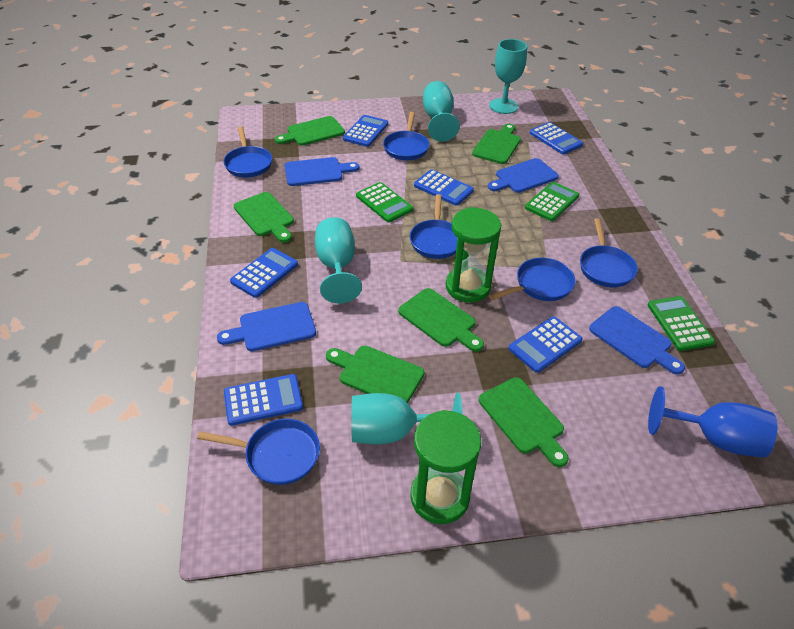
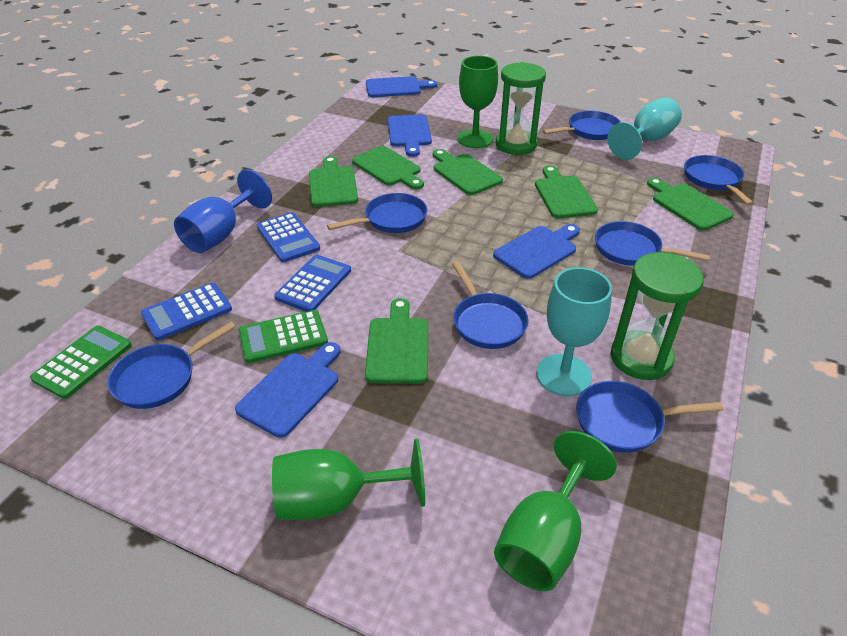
blue calculator: [224,374,303,426] [230,248,298,298] [343,115,388,147] [414,169,474,206] [509,316,583,373] [530,122,583,154] = 6 -> [141,283,232,340] [257,212,320,262] [274,255,351,312] = 3
blue pan: [197,419,320,485] [223,126,272,177] [383,112,429,160] [409,194,457,259] [489,258,576,301] [580,218,638,288] = 6 -> [108,322,236,409] [327,193,427,233] [452,261,529,349] [542,111,620,140] [576,381,724,453] [595,221,710,266] [684,155,754,206] = 7
green calculator: [356,182,413,222] [525,182,579,221] [647,296,715,351] = 3 -> [30,326,132,399] [239,310,328,363] = 2
green goblet: none = 0 -> [272,439,425,520] [457,56,498,148] [494,431,617,591] = 3
turquoise goblet: [315,217,362,304] [351,393,463,444] [423,81,460,142] [489,39,527,114] = 4 -> [536,267,612,396] [607,98,682,160] = 2

